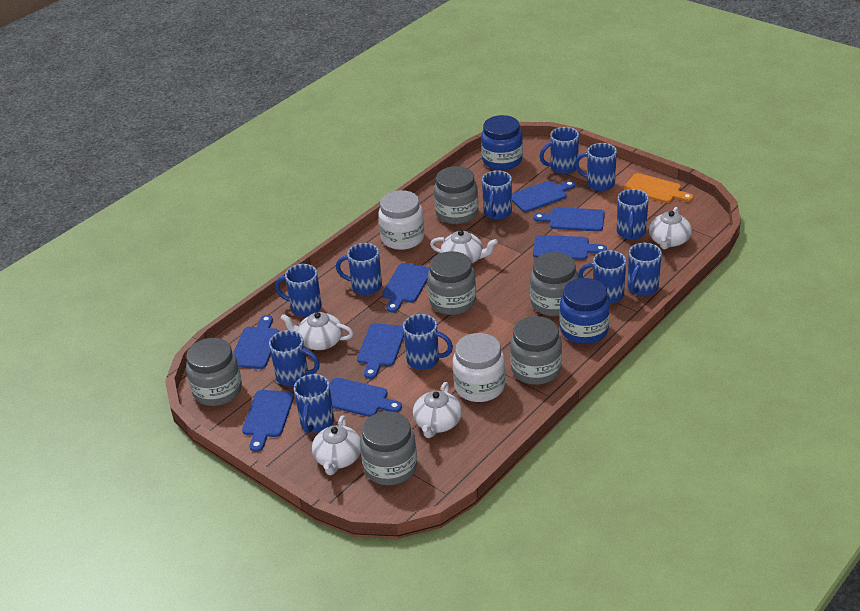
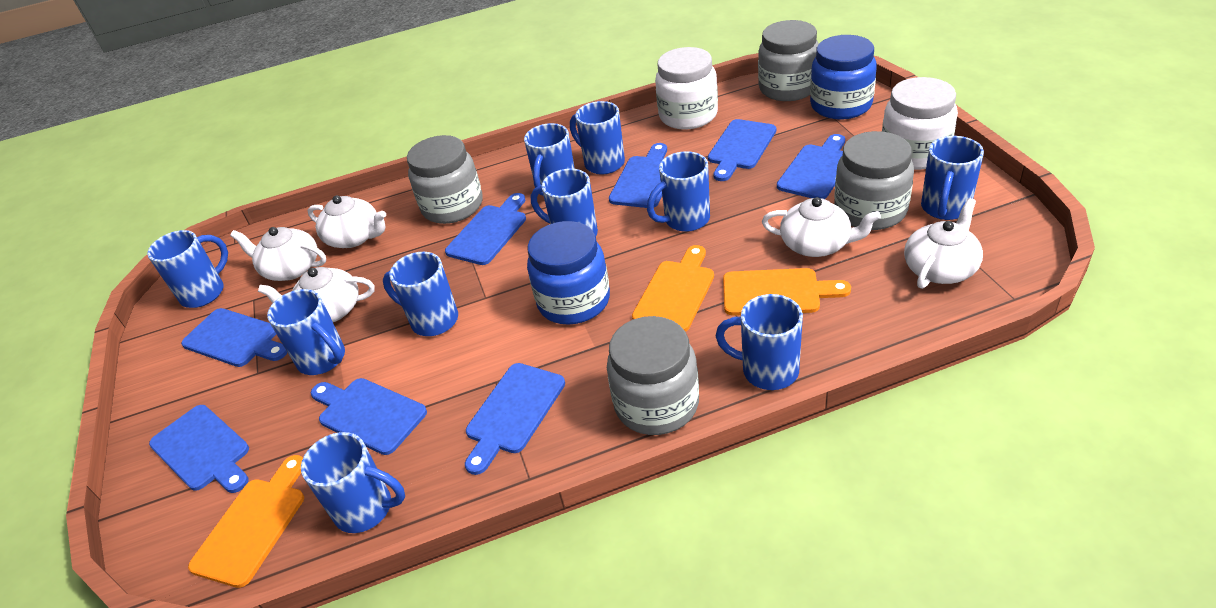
blue mug: [269,330,320,386] [275,264,322,317] [294,374,334,433] [336,243,382,295] [403,314,453,370] [482,170,512,220] [539,127,579,174] [575,143,617,191] [578,250,626,304] [617,189,649,240] [628,243,662,296] = 11 -> [147,230,228,308] [267,289,345,375] [301,432,405,533] [383,252,458,336] [524,123,575,196] [531,169,598,235] [570,101,625,175] [647,151,710,232] [716,294,803,390] [921,136,984,220] = 10
grey jar: [186,338,242,406] [360,411,417,485] [427,251,476,315] [434,166,478,224] [510,316,562,385] [530,252,578,316] = 6 -> [407,135,483,224] [607,316,699,435] [758,20,819,101] [834,131,914,230] = 4
orange cutting board: [623,173,694,203] = 1 -> [188,455,304,588] [632,245,714,332] [723,268,851,316] = 3

